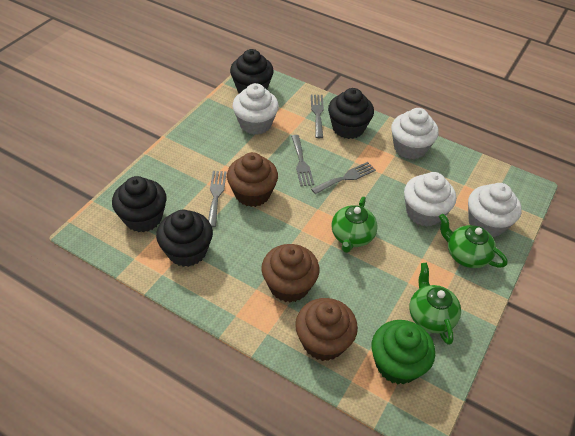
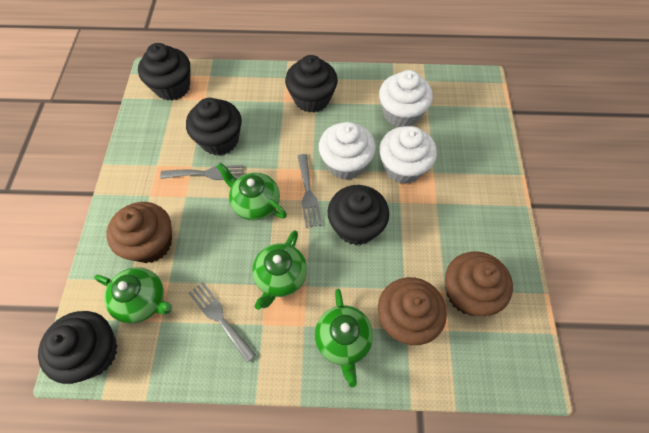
black cupcake: [112,176,167,232] [156,210,213,267] [230,49,274,93] [328,88,374,139] = 4 -> [38,311,118,384] [138,43,191,101] [186,98,242,155] [285,55,338,113] [328,185,389,245] = 5
green cupcake: [372,320,435,384] = 1 -> none = 0
green teapot: [331,197,378,253] [409,263,461,345] [439,214,508,268] = 3 -> [94,267,172,324] [216,163,287,221] [252,230,307,310] [315,289,373,387] = 4
grey fork: [208,171,227,227] [291,135,314,186] [311,95,324,138] [311,162,376,194] = 4 -> [160,165,243,180] [189,282,256,363] [298,154,322,228] = 3
white cupcake: [233,83,279,135] [391,108,439,159] [404,172,456,227] [468,183,522,237] = 4 -> [319,122,376,180] [379,70,433,127] [379,126,437,184] = 3

